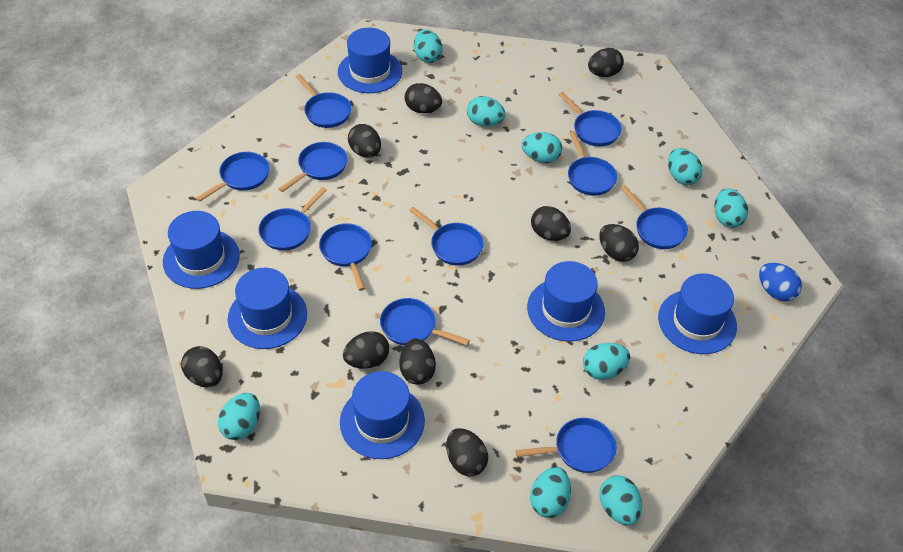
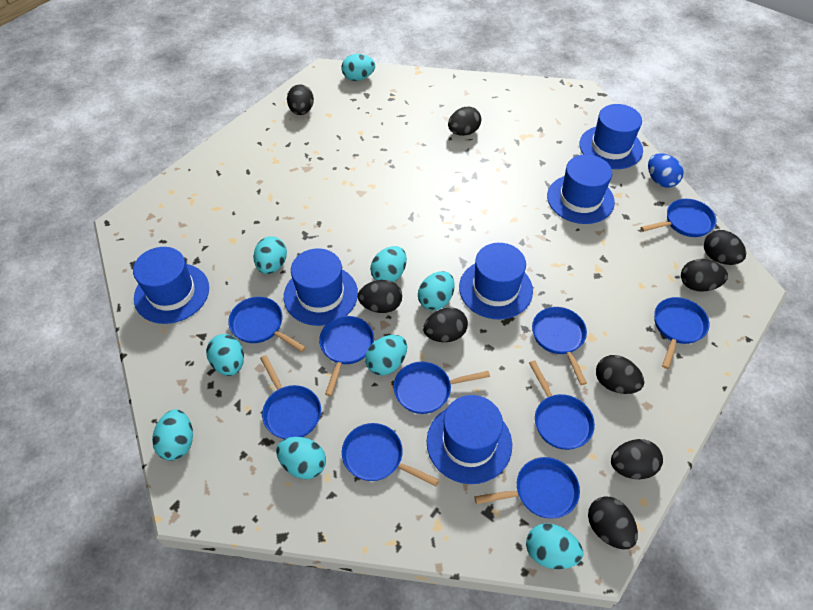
blue pan: [196,152,270,202] [259,187,327,251] [279,142,348,192] [296,74,352,128] [319,223,372,291] [380,298,470,345] [409,207,484,266] [516,418,617,473] [559,92,622,146] [568,131,617,196] [621,185,688,249] = 11 -> [228,297,306,352] [260,355,321,439] [319,316,374,396] [342,423,439,487] [393,362,490,414] [475,457,580,519] [529,360,595,450] [532,307,587,385] [641,199,716,237] [654,297,710,369] = 10

